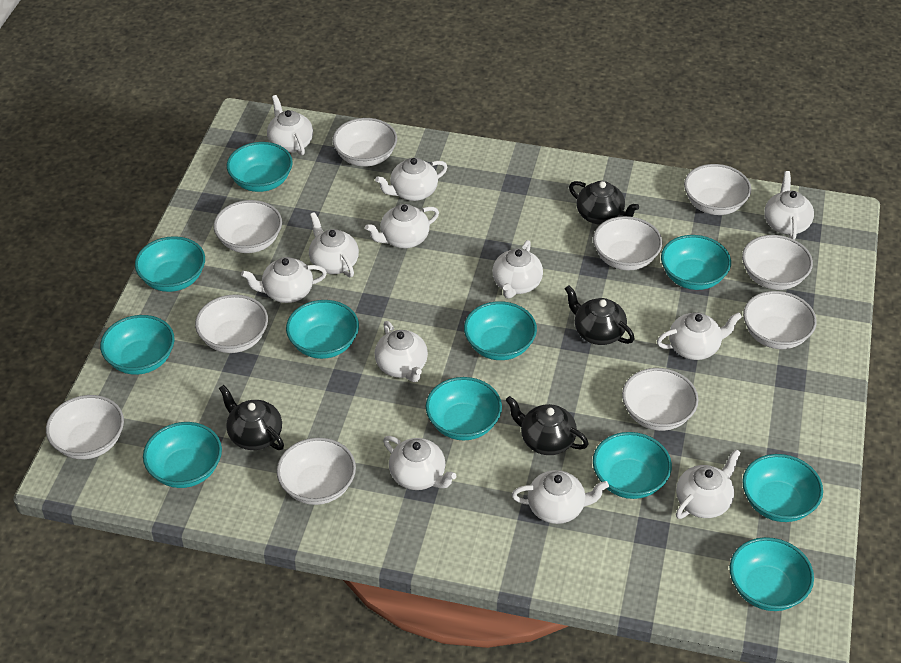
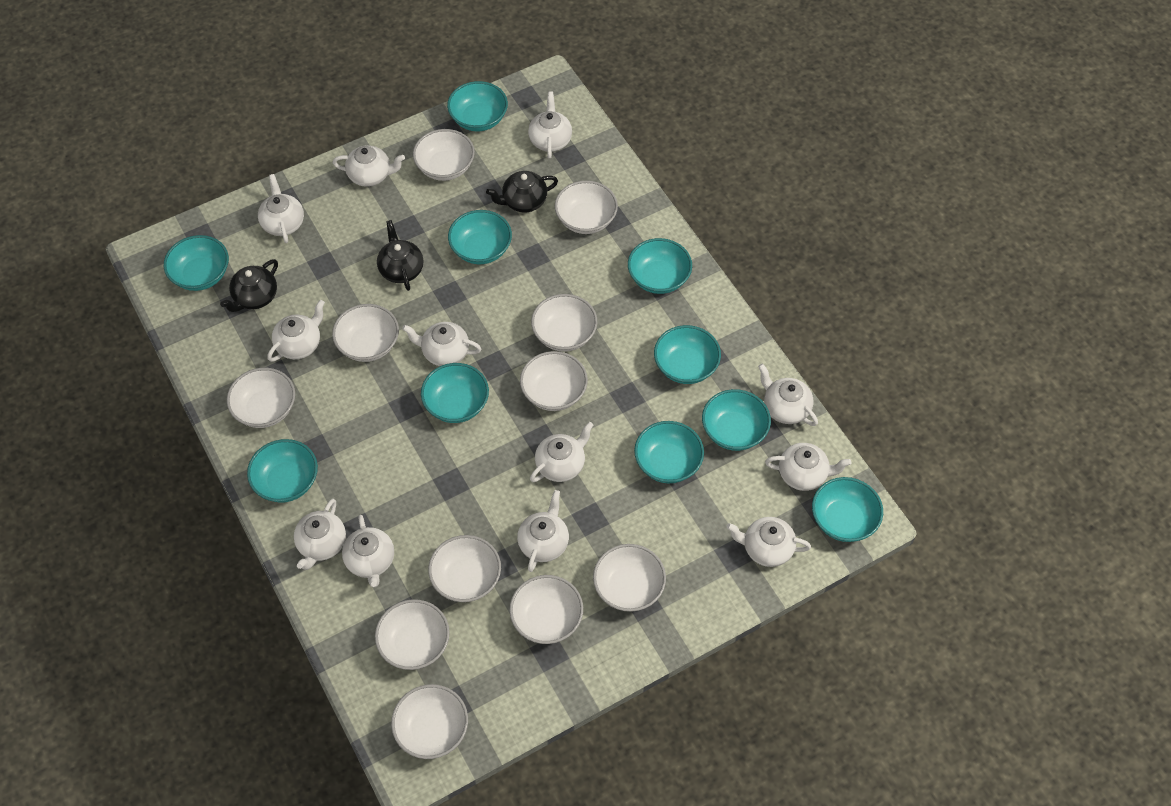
black teapot: [219,385,284,450] [506,396,588,455] [565,285,635,345] [569,181,639,225] = 4 -> [220,259,278,312] [377,220,423,291] [486,171,558,213] = 3
turquoise bowl: [100,315,175,375] [135,236,205,292] [143,422,222,488] [227,142,293,192] [286,300,359,359] [426,377,502,440] [464,301,537,360] [593,432,672,499] [661,235,731,290] [730,537,814,611] [742,454,823,522] = 11 -> [164,235,229,291] [247,439,318,503] [421,363,489,423] [447,81,508,131] [448,210,512,264] [628,238,692,294] [634,421,704,483] [654,325,721,384] [702,389,771,451] [812,477,883,542] = 10
white bowl: [46,395,124,459] [195,295,268,353] [213,200,282,253] [277,438,356,505] [333,118,397,167] [593,216,662,270] [622,368,698,431] [684,164,751,215] [742,235,813,290] [743,291,817,349] = 10 -> [227,368,295,428] [332,304,399,362] [375,599,450,670] [391,684,468,759] [413,129,475,181] [428,535,501,602] [510,575,583,644] [520,351,588,411] [531,294,597,352] [555,180,618,234] [593,544,666,612] = 11

